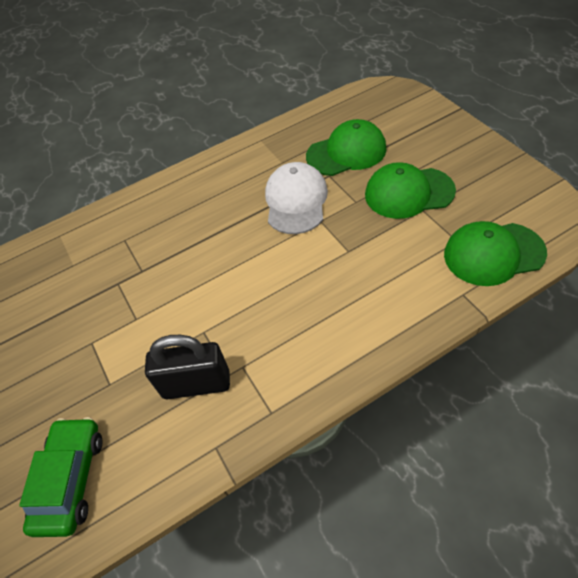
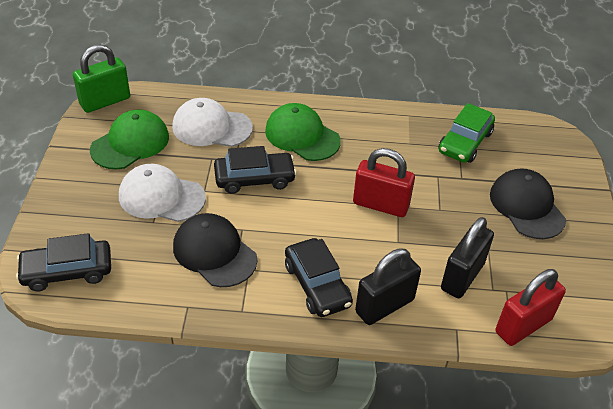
black cap: none = 0 -> [173,213,257,287] [490,168,566,239] = 2
black car: none = 0 -> [16,233,111,291] [214,146,297,194] [285,238,353,317] = 3
black padlock: [145,335,230,399] = 1 -> [355,249,421,325] [441,217,494,298] = 2
green cap: [306,119,387,176] [365,162,456,219] [444,221,547,286] = 3 -> [90,109,169,170] [265,103,341,161] = 2
green padlock: none = 0 -> [73,44,130,113] = 1
red padlock: none = 0 -> [353,148,415,217] [496,269,566,346] = 2
white cap: [265,162,328,234] = 1 -> [119,164,206,222] [172,98,253,147] = 2

